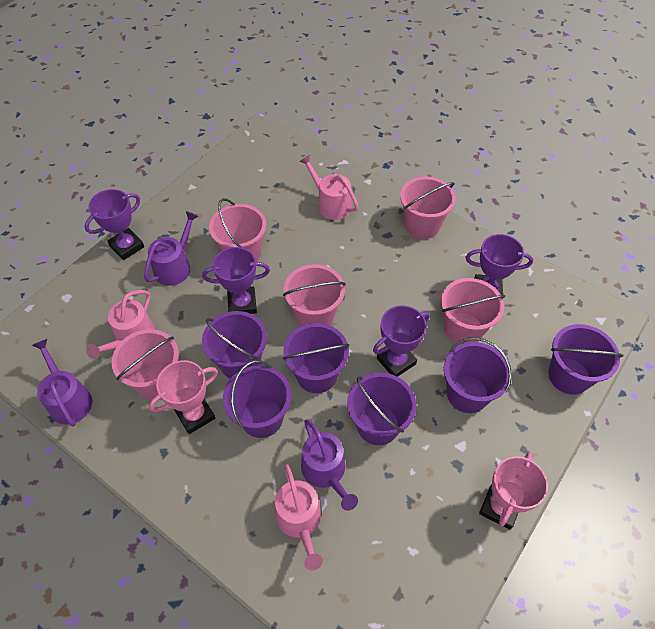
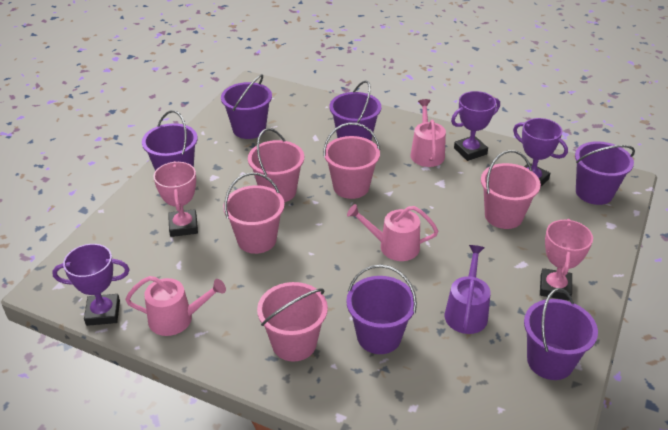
purple trophy: [84,189,144,260] [202,247,270,314] [373,305,430,377] [465,234,533,299] = 4 -> [52,244,129,326] [451,91,500,161] [513,118,568,187] = 3
purple watering can: [32,339,92,427] [144,211,198,286] [301,420,358,511] = 3 -> [445,245,491,334] = 1

